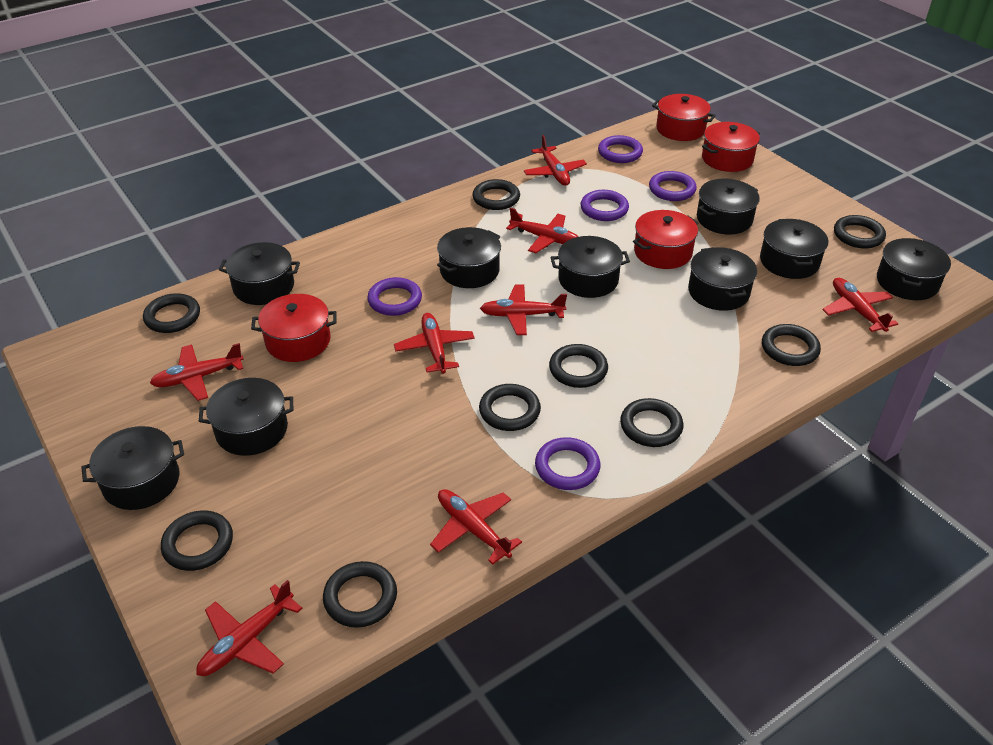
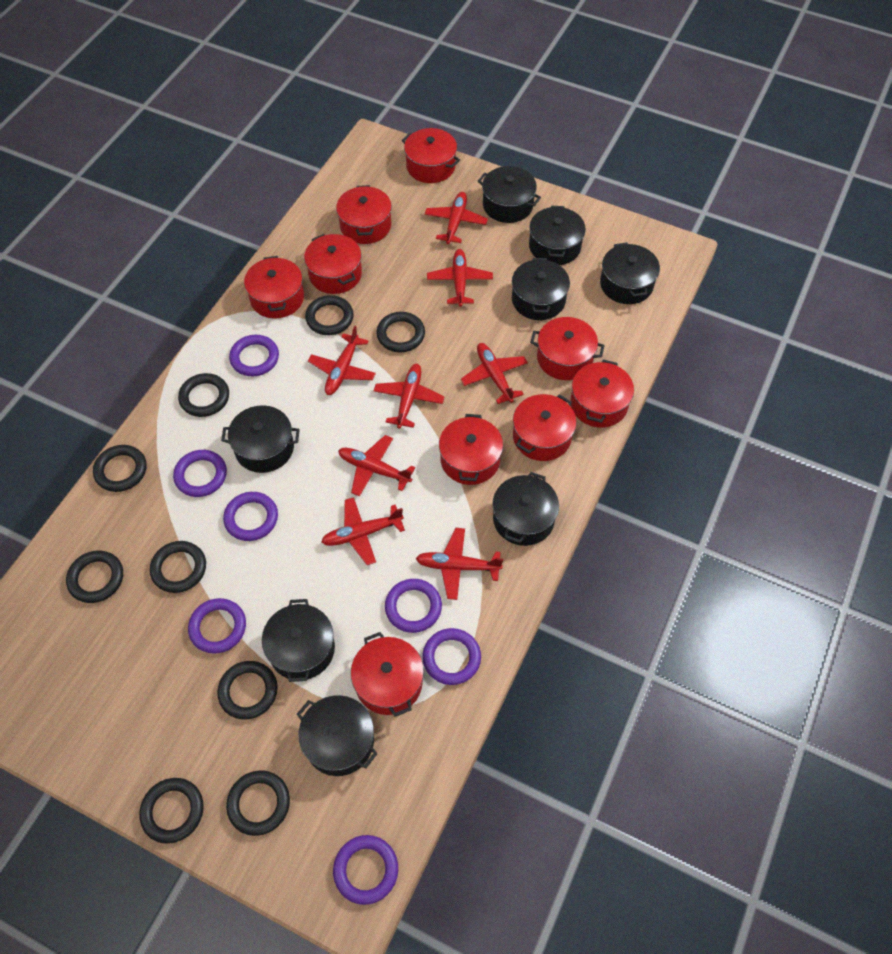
black pot: [81,426,184,510] [199,378,293,456] [219,242,300,305] [437,227,501,288] [551,236,630,298] [688,247,757,311] [697,179,760,234] [760,219,828,279] [877,238,951,300] = 9 -> [221,405,300,473] [262,599,335,682] [297,695,377,776] [478,166,541,223] [492,472,559,546] [512,258,570,320] [529,206,586,265] [600,242,660,304] = 8
purple ring: [367,277,422,316] [535,437,600,490] [580,190,629,221] [598,135,643,163] [649,171,697,201] = 5 -> [173,450,227,497] [188,598,246,654] [223,492,278,541] [229,335,279,376] [333,835,398,905] [385,579,442,633] [422,628,481,685] = 7
red pot: [251,294,337,362] [633,210,698,269] [652,94,716,141] [702,122,760,172] = 4 -> [244,256,304,319] [304,234,362,294] [336,185,392,244] [351,632,424,717] [402,128,460,183] [439,414,503,485] [513,394,576,461] [530,317,605,380] [570,360,634,428] = 9

